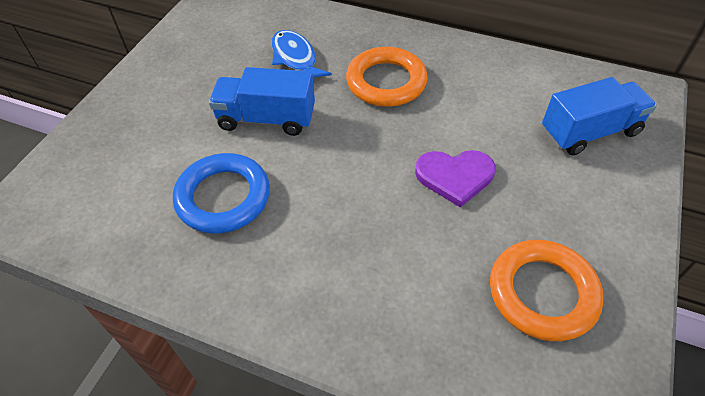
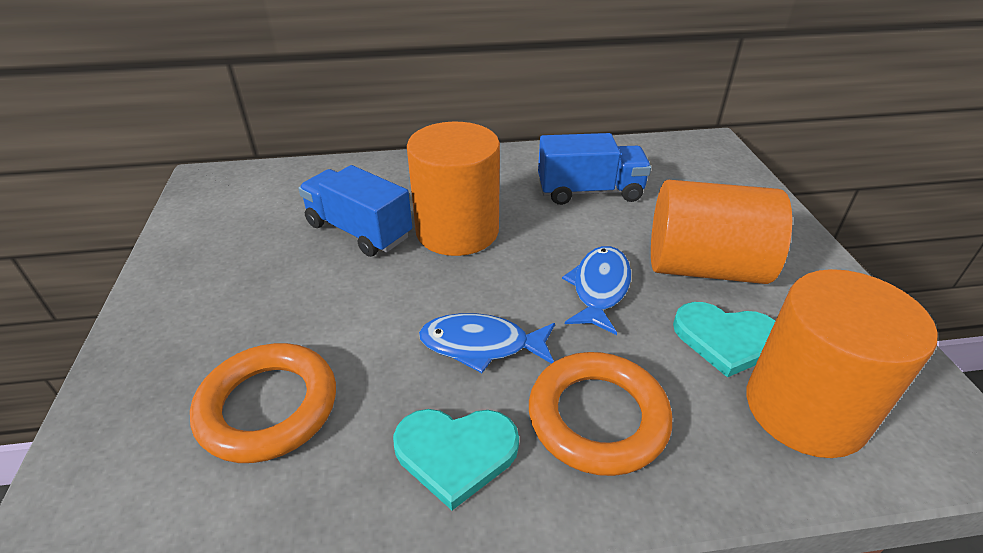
blue fish: [271,30,332,77] = 1 -> [419,313,555,373] [562,246,631,335] = 2
blue ring: [173,153,270,234] = 1 -> none = 0
orange cylinder: none = 0 -> [407,122,500,256] [651,180,792,284] [747,269,938,458] = 3
purple heart: [415,150,496,208] = 1 -> none = 0
turquoise heart: none = 0 -> [393,409,519,510] [673,302,775,377] = 2

